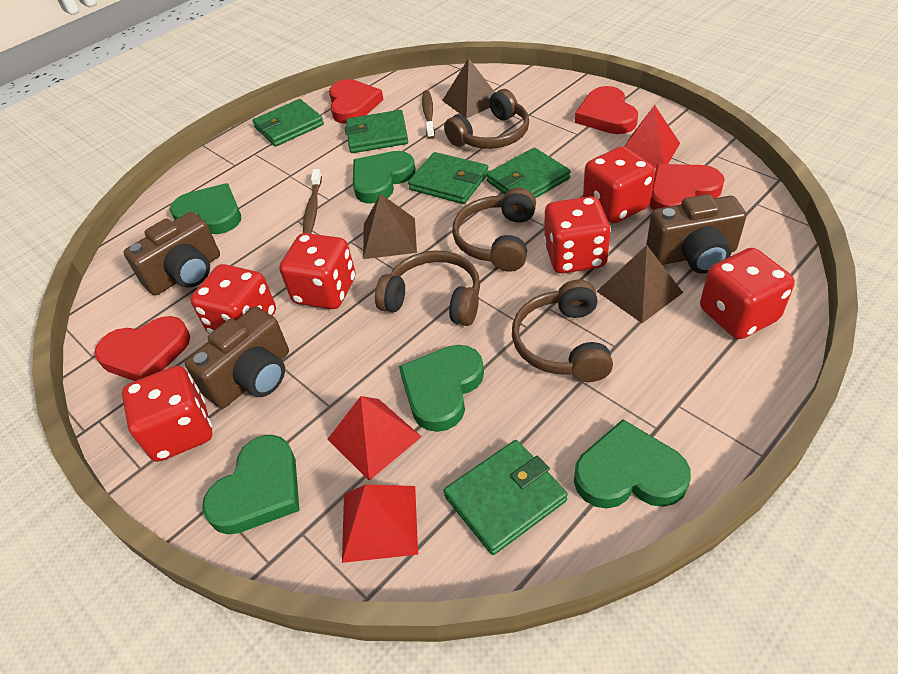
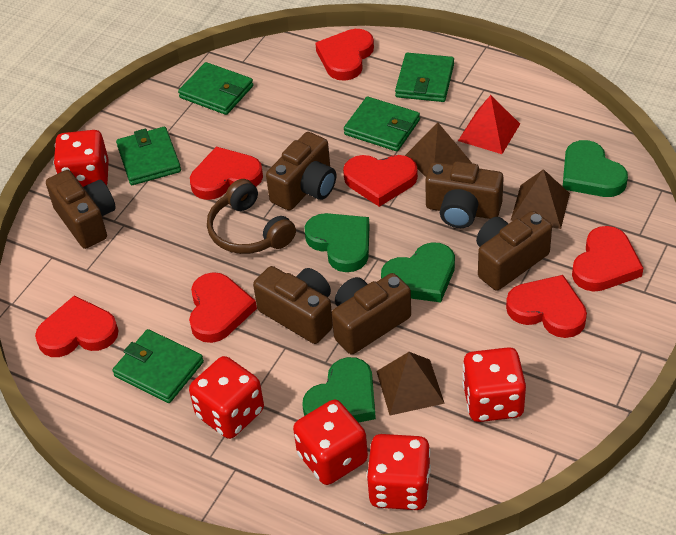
brown camera: [123,212,220,295] [185,306,289,408] [647,194,747,274] = 3 -> [46,170,116,249] [253,266,333,344] [266,132,336,211] [332,273,411,354] [425,161,504,228] [476,211,552,291] = 6
brown headphones: [375,250,480,326] [444,89,529,149] [452,188,536,272] [512,280,613,382] = 4 -> [207,179,296,254] = 1
brown toothbrush: [303,169,322,234] [422,90,435,139] = 2 -> none = 0
green heart: [170,183,241,234] [202,435,299,535] [353,151,416,203] [399,345,484,432] [574,419,691,509] = 5 -> [302,357,376,423] [305,213,370,272] [381,242,455,302] [563,140,628,197] = 4
red dice: [122,366,212,462] [191,264,276,334] [279,233,355,309] [544,196,611,273] [583,146,655,223] [700,248,795,339] = 6 -> [53,130,109,187] [189,356,264,439] [293,400,368,485] [367,434,431,510] [462,347,526,422] = 5
red heart: [94,316,190,381] [329,79,384,124] [575,86,638,134] [650,164,725,210] = 4 -> [35,296,119,357] [189,272,257,343] [190,147,263,200] [315,29,374,81] [343,155,418,207] [506,275,587,338] [572,226,643,292] = 7
red pyramid: [328,396,422,481] [342,484,418,563] [624,105,680,169] = 3 -> [458,95,520,154] = 1

